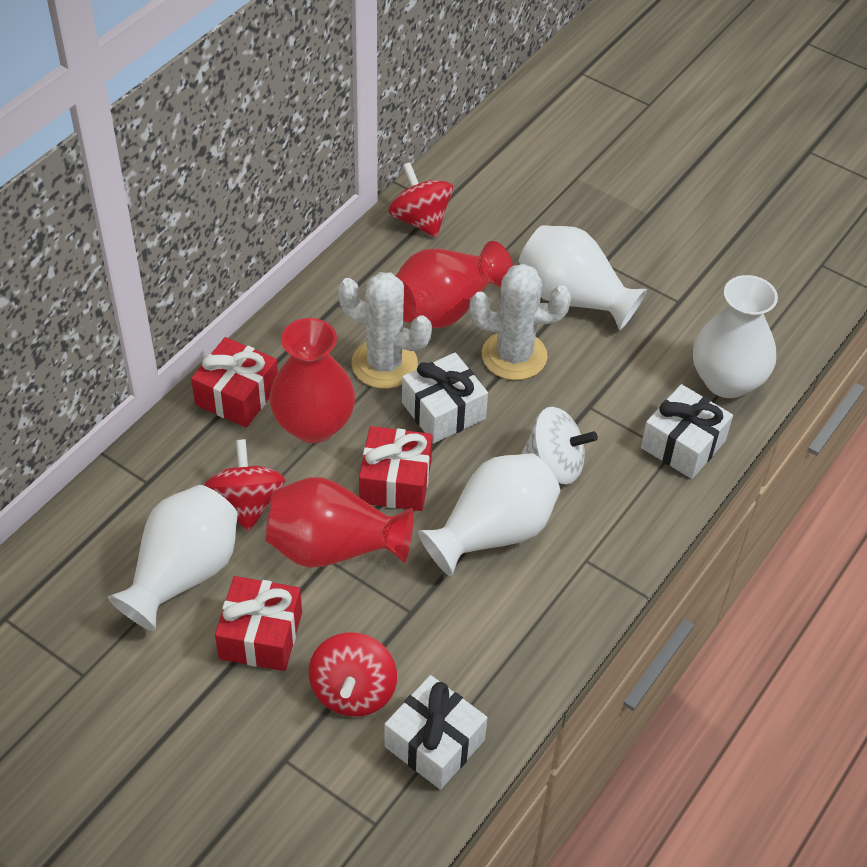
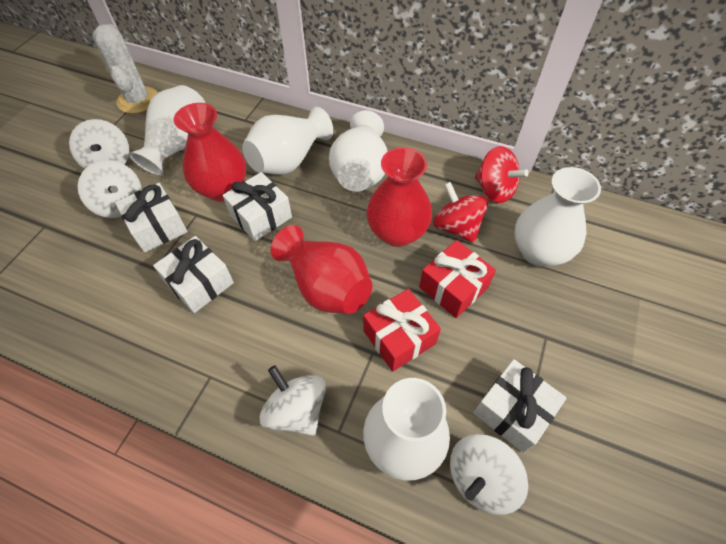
red gift: [191,337,278,427] [215,576,302,671] [359,426,433,511] = 3 -> [363,289,441,371] [419,240,496,318] = 2
red spinning top: [204,439,285,532] [309,632,397,717] [388,162,453,237] = 3 -> [433,182,489,243] [475,146,529,203] = 2
white cactus: [338,272,432,389] [470,264,571,380] = 2 -> [93,24,158,114] = 1
white gift: [384,675,488,790] [402,353,488,443] [641,384,733,479] = 3 -> [115,183,188,253] [153,236,234,313] [222,172,292,241] [473,359,566,453] = 4
white spinning top: [521,407,598,485] = 1 -> [69,119,129,169] [78,160,142,218] [260,365,326,436] [450,434,528,515] = 4
white vase: [108,485,238,631] [418,453,560,577] [519,225,647,331] [693,275,778,398] = 4 -> [128,85,205,176] [242,107,333,175] [329,110,388,192] [363,378,450,481] [514,167,601,267] = 5

